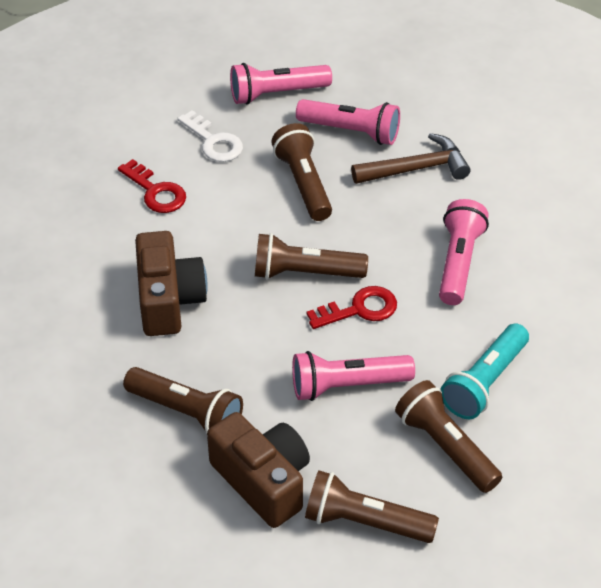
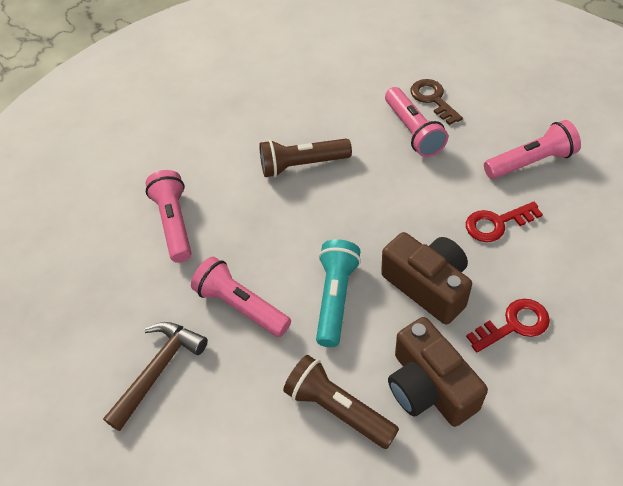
brown flashlight: [123,367,243,434] [255,233,368,279] [271,123,332,221] [305,471,439,543] [395,380,502,493] = 5 -> [259,138,352,177] [283,355,399,449] = 2
brown key: none = 0 -> [410,79,463,125] = 1
white key: [177,110,243,162] = 1 -> none = 0

